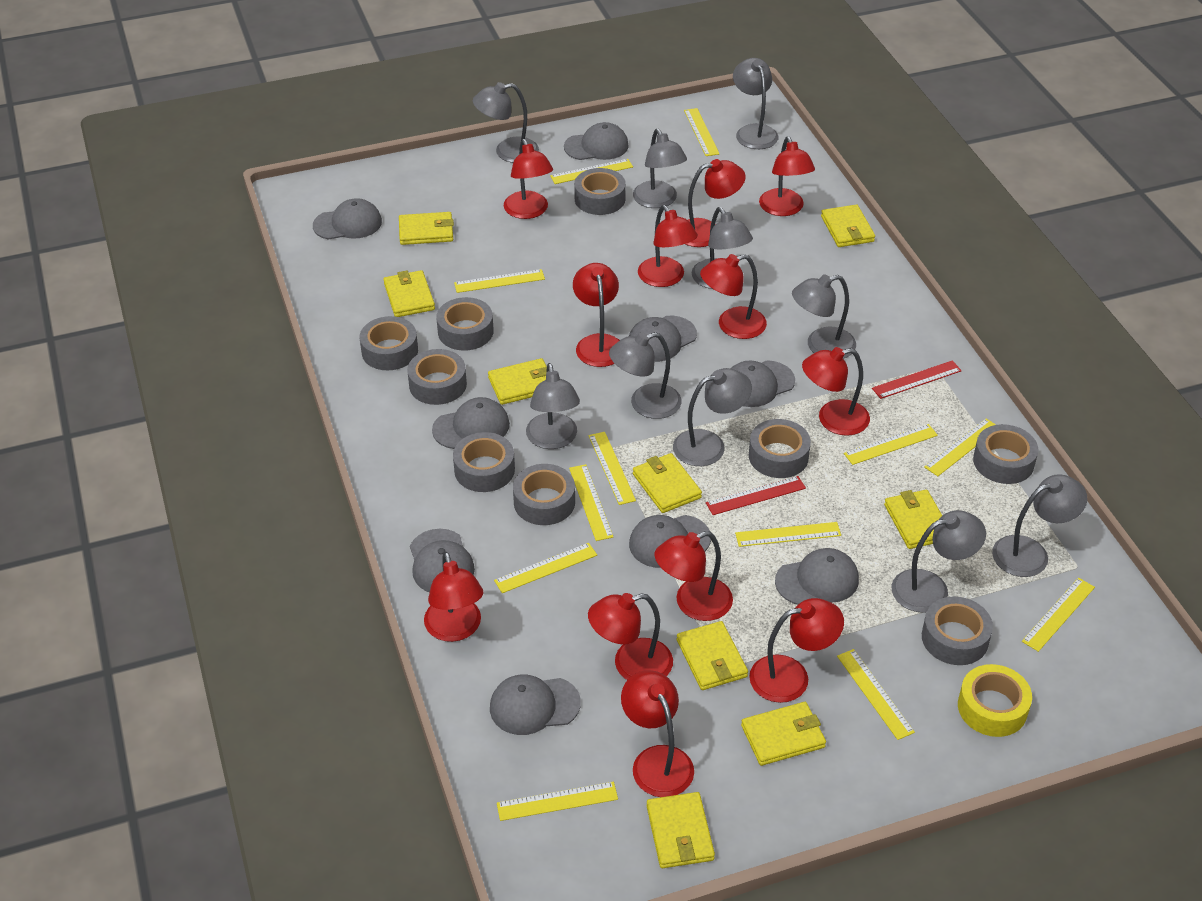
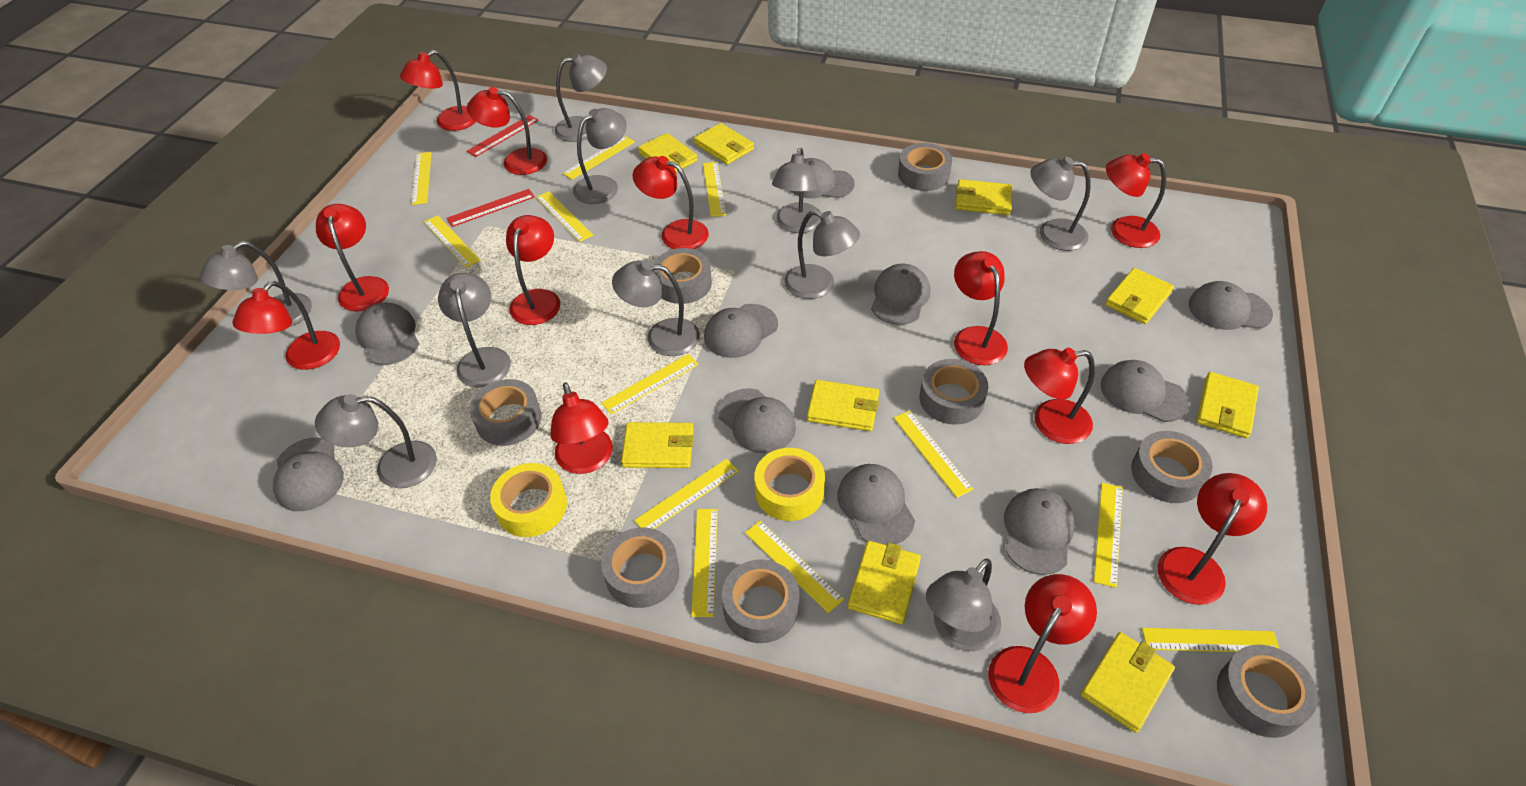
grey cap: [313,198,382,240] [410,529,475,592] [432,397,510,449] [490,675,581,735] [564,122,629,160] [629,316,697,362] [629,515,711,568] [731,360,795,407] [775,548,859,605] = 9 -> [273,438,344,511] [355,302,419,365] [704,304,778,358] [718,388,796,453] [790,158,854,198] [837,464,915,545] [871,264,930,325] [1004,488,1075,575] [1101,360,1189,422] [1189,281,1273,330] = 10
grey tape: [360,316,418,370] [407,349,467,405] [436,297,494,351] [453,432,515,492] [513,464,575,525] [574,168,626,215] [749,419,811,478] [922,597,993,665] [973,424,1038,484] = 9 -> [470,379,542,446] [601,527,679,608] [653,248,712,304] [722,559,799,643] [898,143,952,191] [919,359,988,425] [1131,431,1213,503] [1217,644,1318,738] = 8
yellow tape: [958,664,1032,737] = 1 -> [490,463,567,537] [754,448,825,521] = 2

